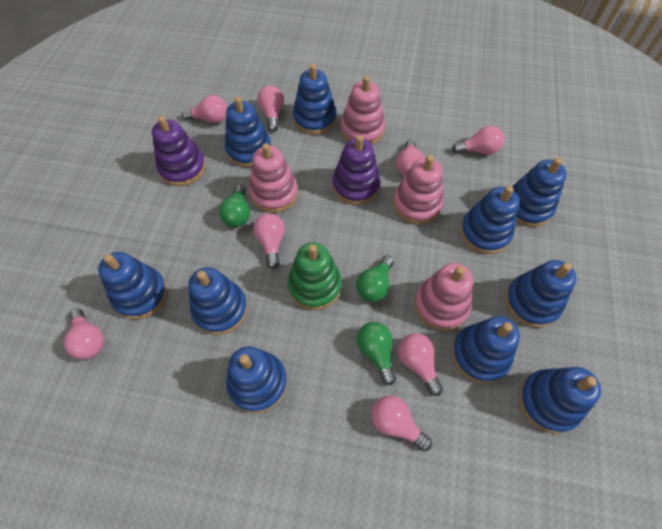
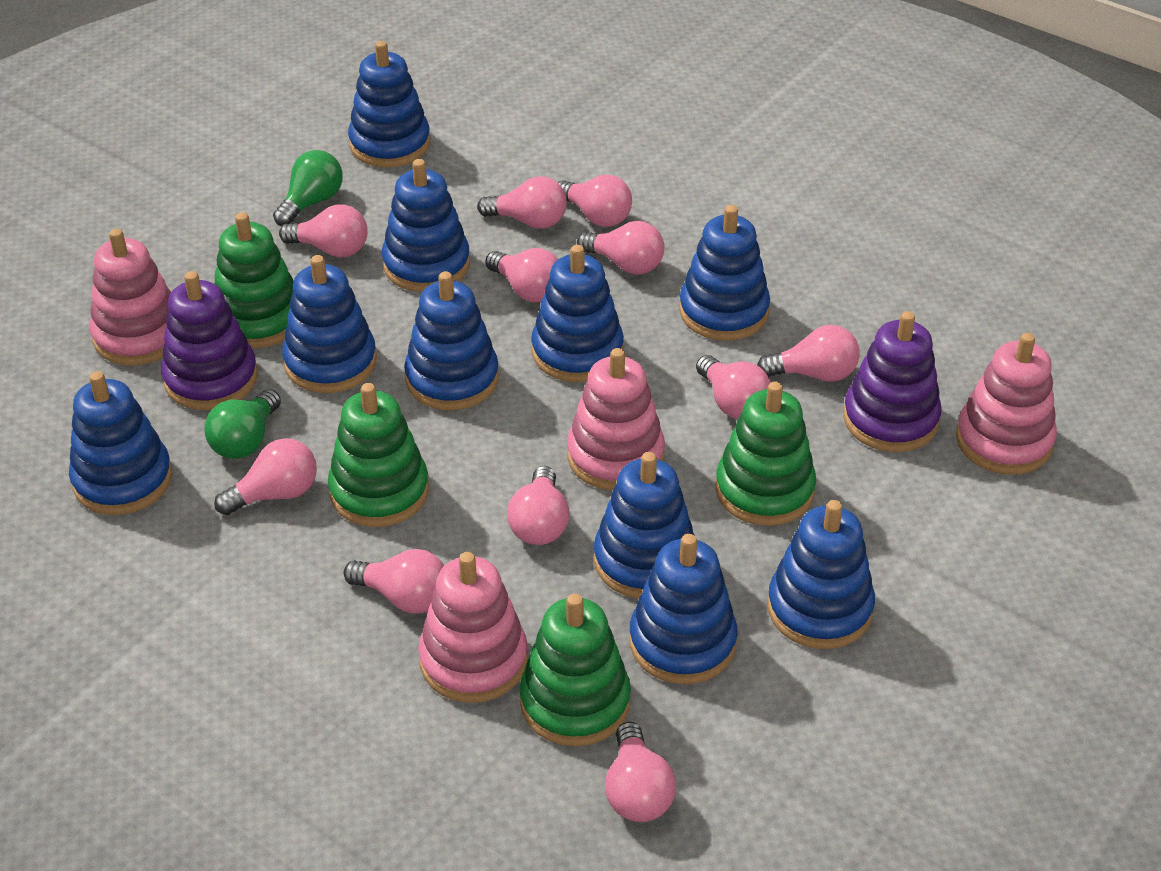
green light bulb: [219,184,250,227] [356,256,394,302] [356,322,396,385] = 3 -> [204,389,281,459] [273,150,343,226] = 2
green stacking toy: [288,242,342,310] = 1 -> [214,212,294,349] [328,383,429,527] [520,594,631,746] [715,382,816,526] = 4
pink light bulb: [64,308,104,360] [182,95,227,123] [253,213,285,269] [257,86,284,132] [371,395,432,451] [396,139,424,176] [398,333,443,396] [452,126,504,155] = 8 -> [214,438,317,515] [279,204,368,258] [344,549,444,614] [477,176,567,229] [485,248,558,303] [507,466,569,545] [558,175,632,227] [577,221,664,275] [605,722,676,822] [696,355,771,419] [757,325,860,382] = 11

